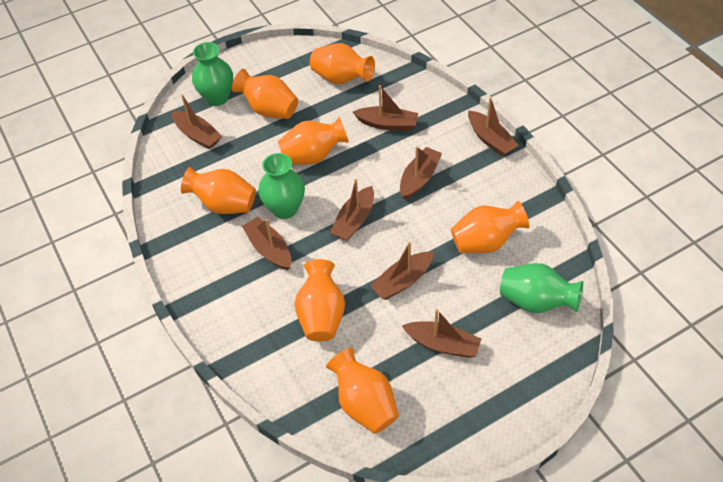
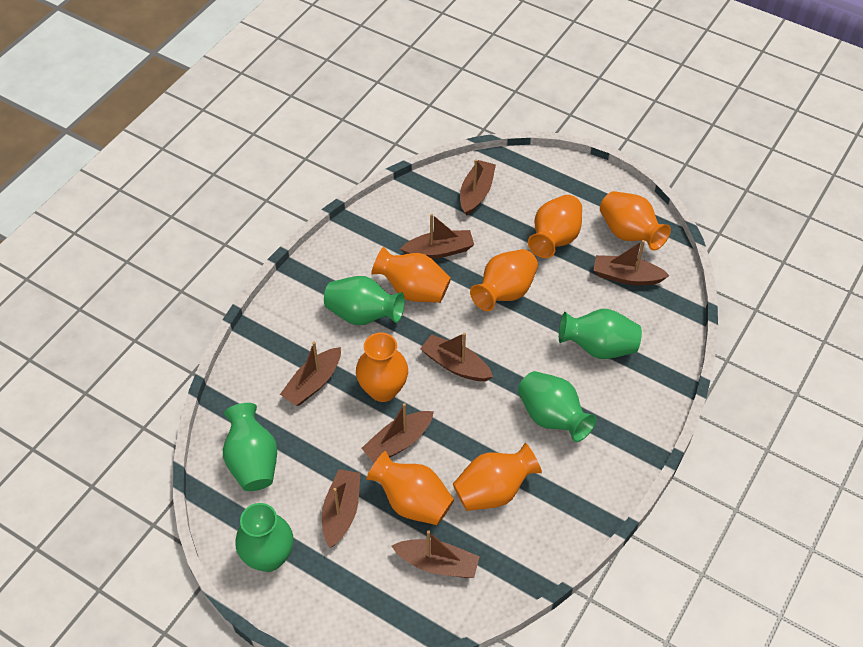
green vase: [192,42,233,106] [259,153,305,219] [500,263,583,313] = 3 -> [223,403,277,491] [235,503,293,572] [324,276,405,325] [518,371,596,442] [559,309,642,359] = 5

